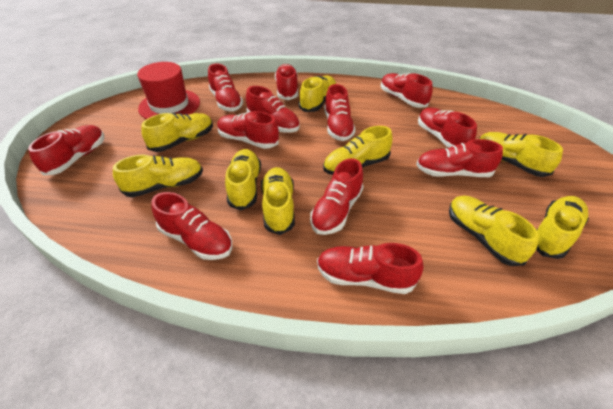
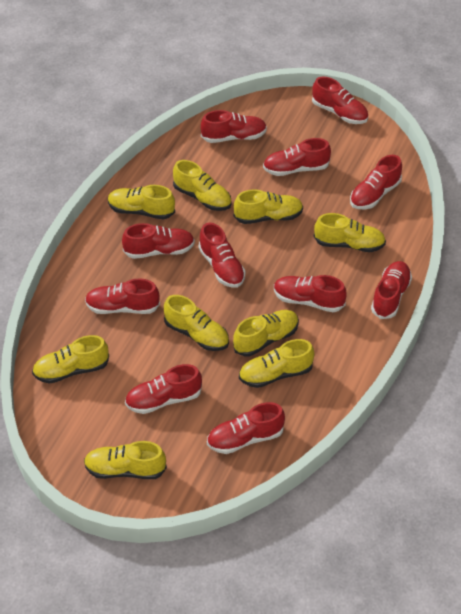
red hat: [137,62,200,119] = 1 -> none = 0
red shoe: [28,125,104,176] [151,192,232,260] [208,63,243,111] [217,111,279,149] [246,86,299,133] [275,64,298,100] [310,158,364,235] [317,243,424,294] [324,84,356,141] [381,73,433,108] [416,139,503,177] [418,108,477,148] = 12 -> [85,279,160,314] [122,223,195,259] [125,364,202,414] [199,222,245,288] [201,110,267,143] [207,402,285,454] [263,138,331,176] [274,275,346,312] [312,77,368,124] [350,155,402,209] [371,261,412,319] = 11

